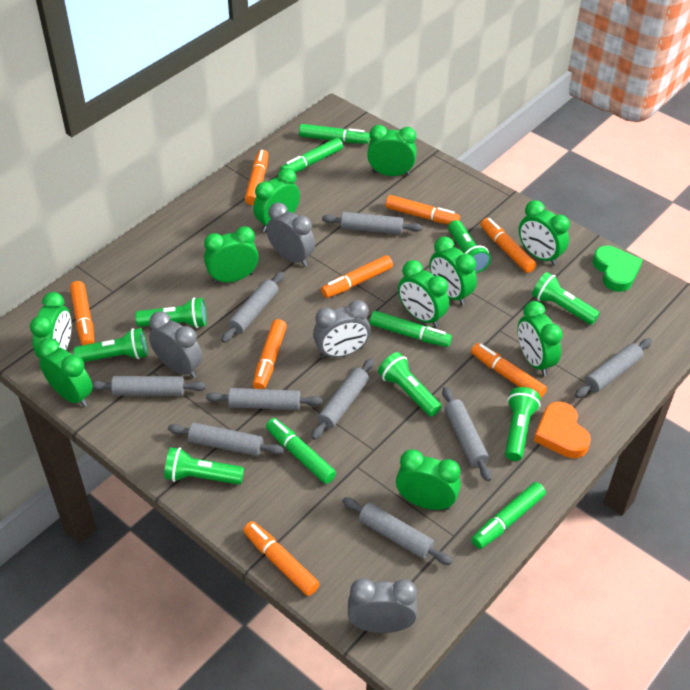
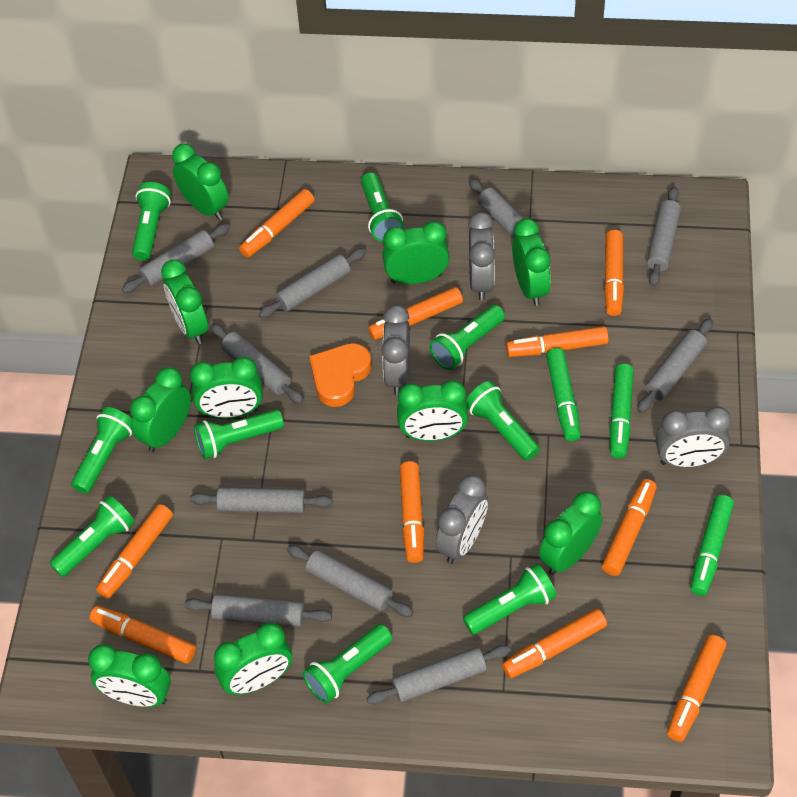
green flashlight: [73,328,147,362] [135,297,207,328] [164,447,244,485] [378,352,442,417] [448,220,491,273] [505,387,540,461] [532,272,600,325] = 7 -> [49,495,135,577] [71,407,132,494] [132,182,171,261] [194,409,284,459] [303,624,392,703] [361,172,404,242] [430,305,505,370] [463,563,557,635] [466,381,540,461] = 9
green heart: [593,246,643,292] = 1 -> none = 0
green marker: [266,418,336,484] [280,138,343,173] [299,124,370,144] [370,311,452,347] [471,482,546,549] = 5 -> [546,348,581,441] [609,363,634,458] [691,495,734,596] = 3
grey rolling pin: [92,376,206,396] [168,423,284,456] [206,388,323,410] [221,272,284,343] [311,358,374,440] [322,212,422,234] [342,497,452,565] [442,387,492,481] [575,338,652,398] = 9 -> [122,224,230,293] [184,594,332,627] [190,487,332,513] [210,324,304,404] [259,248,366,318] [286,545,413,617] [367,645,511,704] [469,179,550,255] [637,318,713,413] [647,187,681,287] = 10
orange marker: [70,281,94,345] [243,521,319,596] [245,150,268,205] [253,319,287,389] [321,255,393,298] [385,195,460,225] [471,343,547,398] [481,218,536,273] = 8 -> [90,606,196,664] [96,504,173,598] [239,189,315,258] [368,287,463,340] [400,461,424,563] [502,609,607,678] [506,326,609,357] [602,479,657,576] [604,230,624,316] [667,635,726,742] = 10

